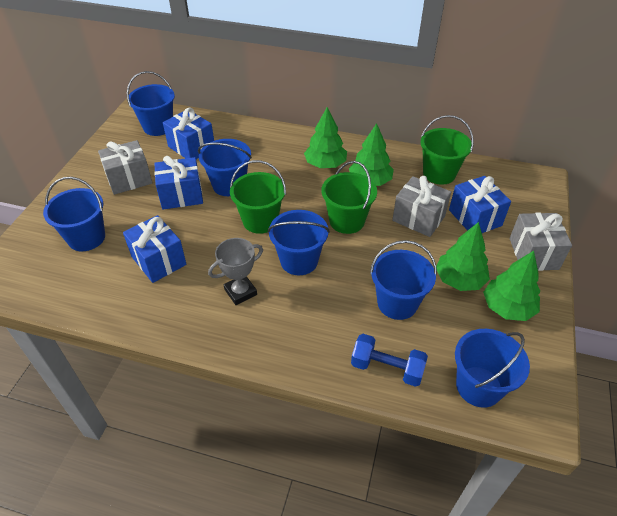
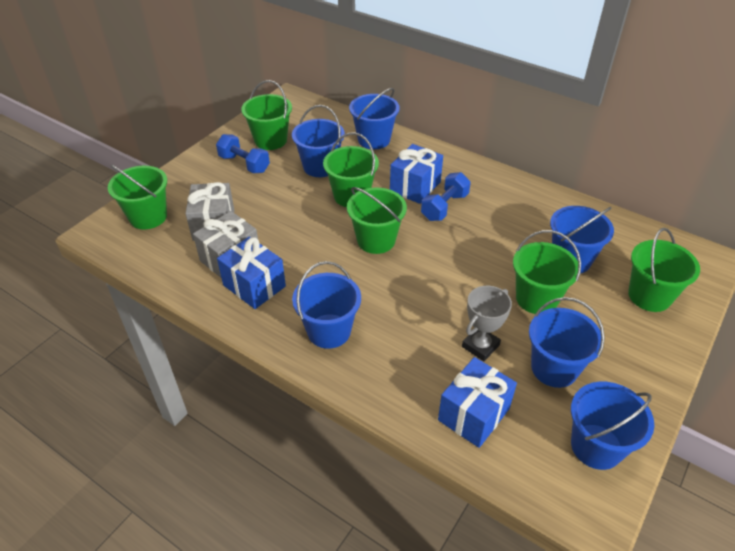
blue dumbbell: [351,334,428,387] = 1 -> [216,134,270,173] [421,172,471,221] = 2
blue gift: [123,215,187,283] [154,156,203,210] [163,107,214,159] [449,176,511,233] = 4 -> [217,237,286,309] [390,144,443,204] [438,357,517,448] = 3
green bucket: [230,160,286,234] [322,161,377,234] [420,115,474,185] = 3 -> [108,164,167,229] [241,80,292,150] [323,132,379,207] [347,187,407,254] [513,230,581,314] [628,228,700,312] = 6
green tree: [304,107,347,168] [349,123,394,186] [436,222,490,291] [483,251,540,321] = 4 -> none = 0
grey gift: [98,140,153,195] [392,176,451,237] [510,213,572,271] = 3 -> [185,182,234,241] [193,211,258,278] = 2

